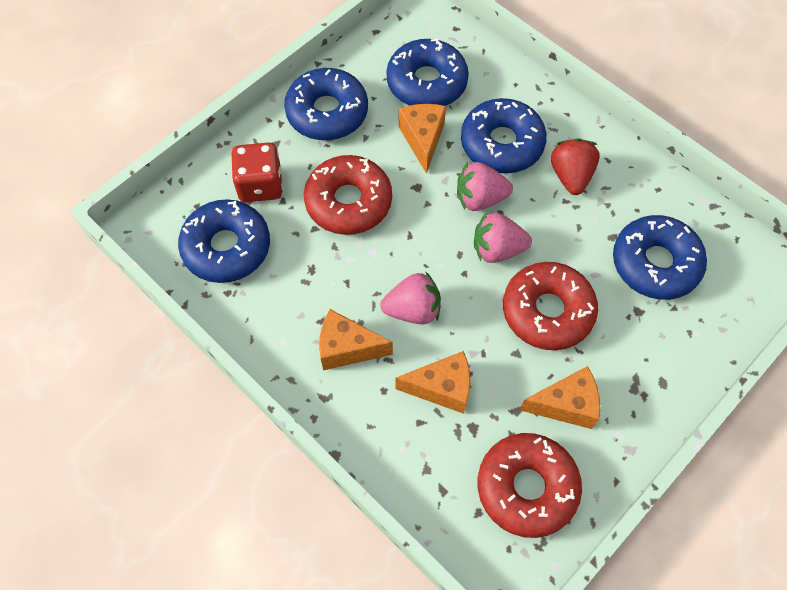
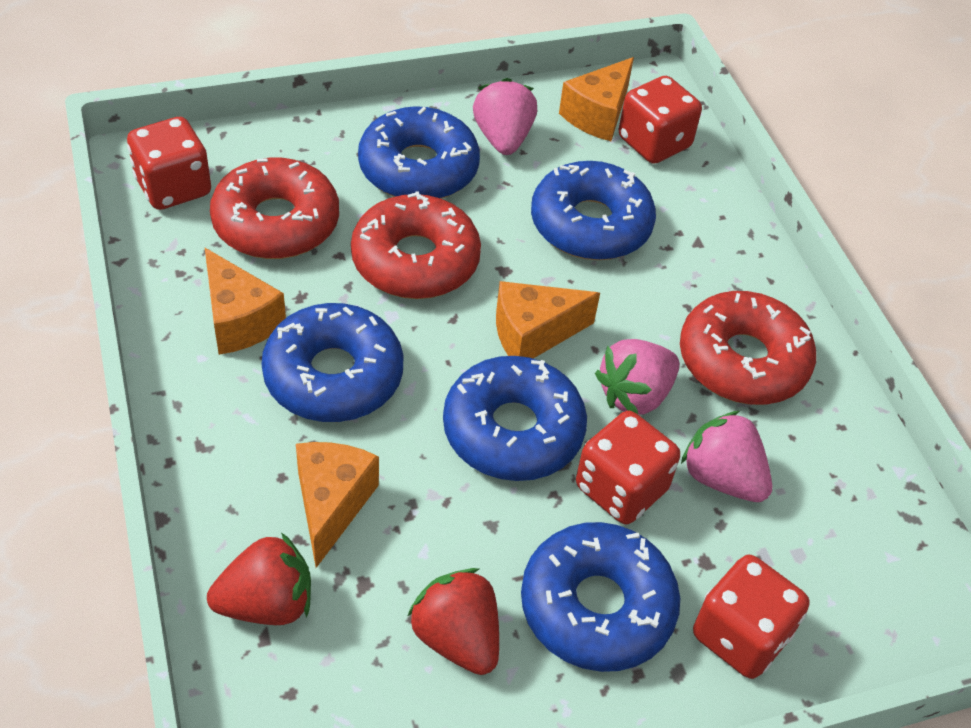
red dice: [232,142,283,202] = 1 -> [127,117,211,210] [576,411,680,524] [619,76,702,164] [693,555,809,679] = 4
red strawberry: [551,138,600,195] = 1 -> [207,532,311,625] [407,568,499,675] = 2

